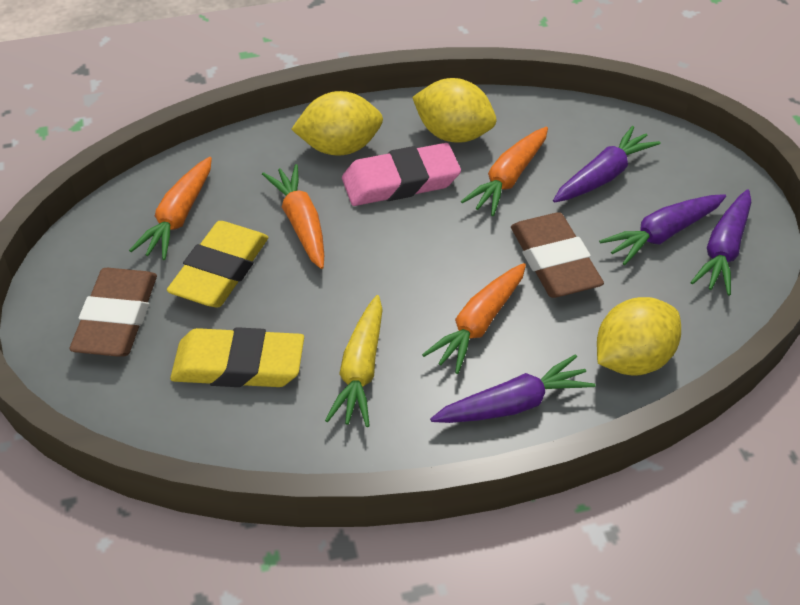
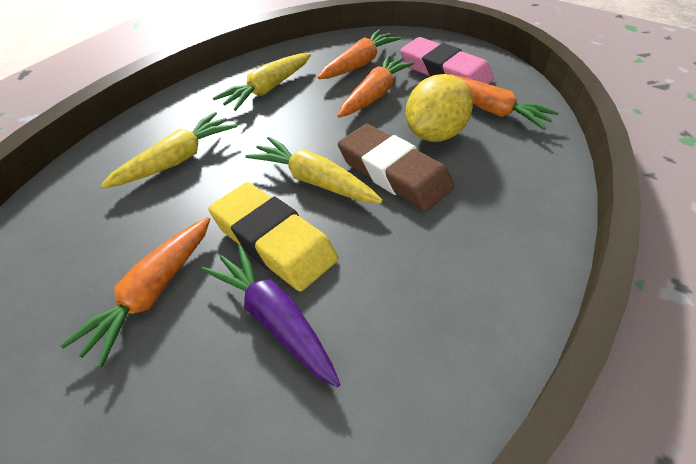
brown eraser: [69,268,157,357] [511,212,604,298] = 2 -> [338,124,454,211] = 1
purple carrot: [430,354,596,423] [553,126,661,203] [599,194,726,265] [690,189,751,296] = 4 -> [201,245,340,387] = 1
yellow carrot: [325,295,383,427] = 1 -> [100,112,237,189] [213,53,311,111] [246,137,383,203] = 3
yellow eraser: [167,221,268,308] [170,327,304,387] = 2 -> [208,182,338,291] = 1
yellow lemon: [291,91,383,156] [412,78,496,143] [597,297,681,376] = 3 -> [406,74,473,142] = 1

